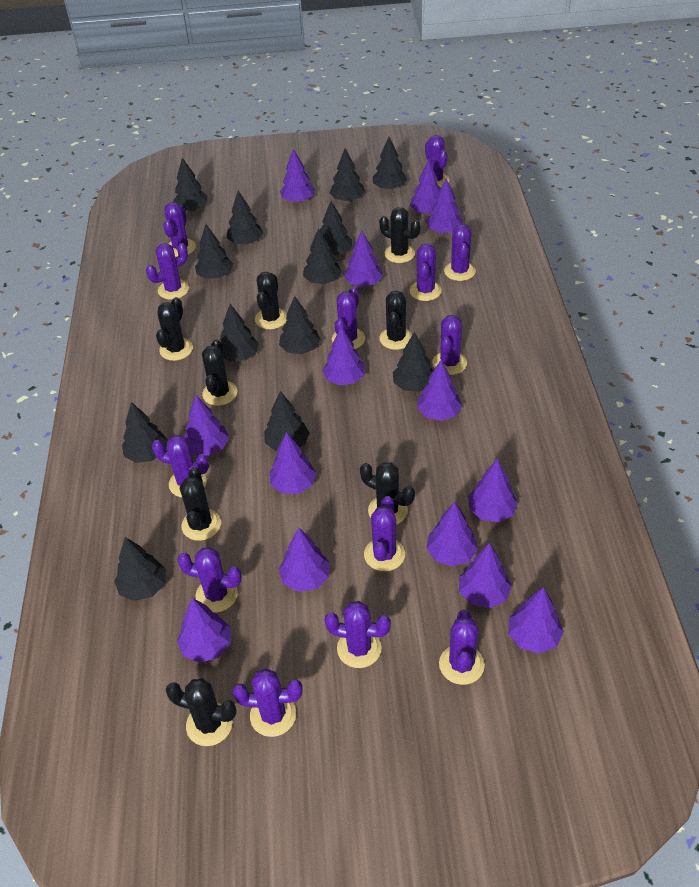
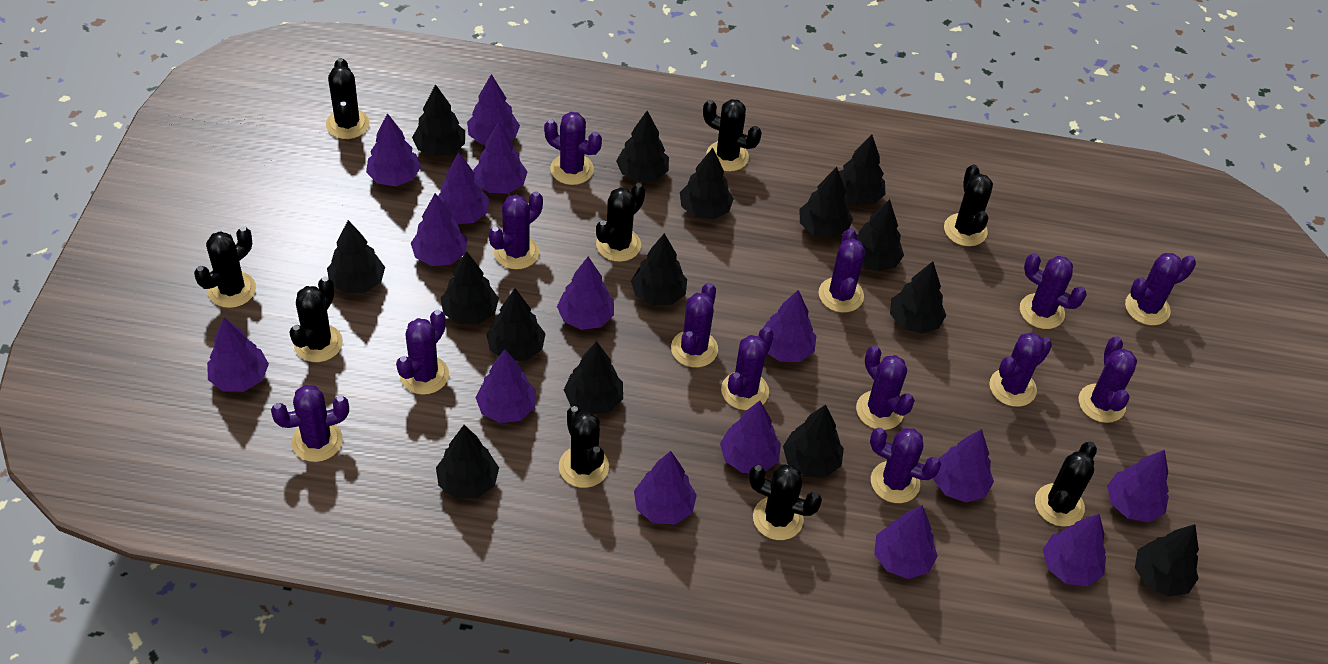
black cactus: [156,297,193,361] [165,678,237,746] [180,467,221,541] [202,339,237,406] [255,272,287,329] [360,462,415,525] [379,207,420,263] [379,290,412,350] = 8 -> [194,227,256,308] [289,276,343,362] [326,58,369,139] [559,406,609,488] [596,183,645,262] [703,99,762,172] [749,465,822,540] [944,165,993,246] [1035,442,1097,527] = 9
black tree: [114,537,166,601] [122,402,168,463] [173,158,208,212] [195,224,233,279] [220,304,259,362] [227,191,263,245] [264,391,310,451] [279,296,321,354] [303,228,342,284] [320,201,352,256] [330,148,365,202] [373,137,407,191] [393,332,433,392] = 13 -> [327,220,385,293] [412,84,465,157] [436,425,499,498] [441,251,499,324] [486,288,546,361] [564,341,623,414] [616,111,669,182] [631,233,687,306] [680,148,734,219] [783,404,844,477] [799,167,853,239] [839,135,886,205] [856,199,904,271] [890,261,946,334] [1135,524,1199,597] = 15
purple tree: [177,598,231,663] [184,395,229,456] [269,432,316,494] [279,528,330,592] [280,149,315,203] [322,326,365,385] [344,230,383,287] [410,160,441,215] [417,360,462,421] [426,178,463,234] [426,502,478,567] [459,543,512,608] [468,459,518,522] [508,587,564,653] = 14 -> [207,317,269,392] [366,113,421,186] [411,193,467,266] [438,152,489,224] [467,74,520,145] [473,121,528,194] [475,349,536,423] [557,257,614,330] [634,451,697,524] [720,401,781,473] [763,290,816,362] [874,505,938,579] [933,429,994,503] [1043,514,1106,586] [1107,450,1169,522] = 15

